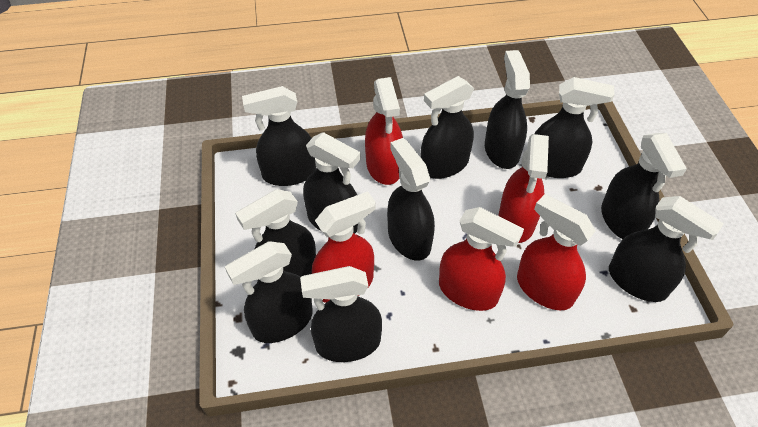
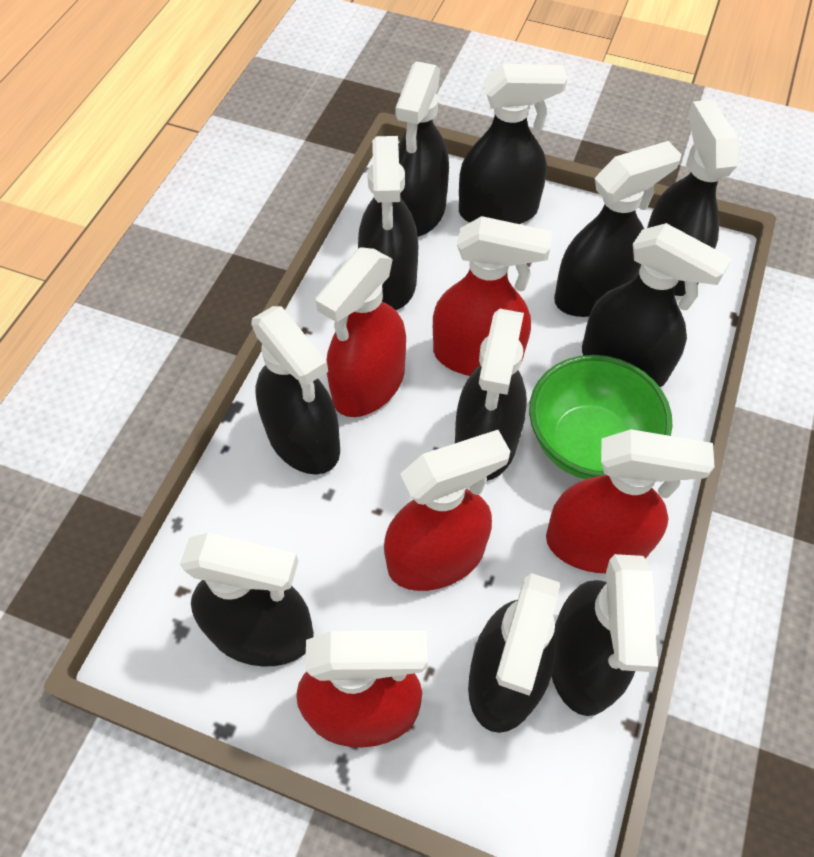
green bowl: none = 0 -> [529,355,673,479] = 1

